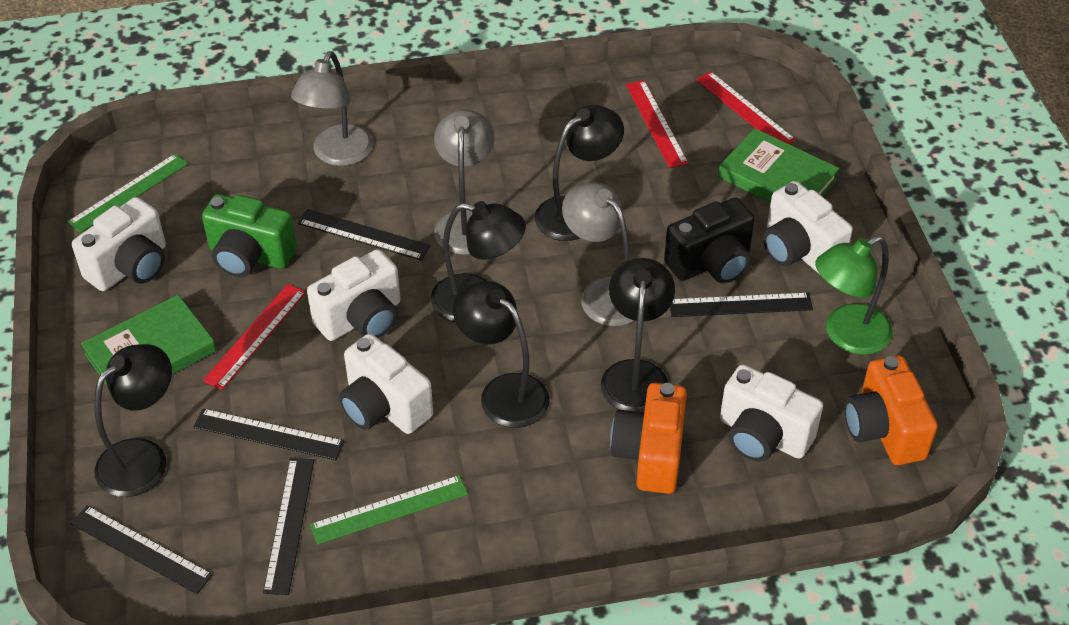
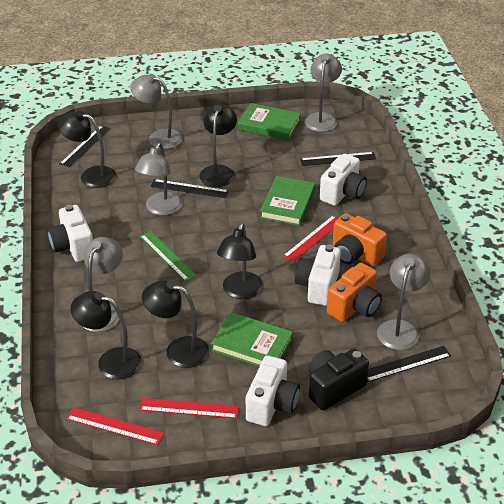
black ruler: [71,506,213,594] [194,408,345,460] [263,458,314,595] [298,209,430,260] [670,293,813,317] = 5 -> [60,125,111,167] [151,179,229,198] [300,152,376,166] [367,346,451,382] = 4
green book: [81,295,216,385] [718,128,839,203] = 2 -> [211,312,293,367] [238,103,301,140] [260,176,315,226] = 3
green camera: [202,194,297,277] = 1 -> none = 0
green lamp: [815,236,893,355] = 1 -> none = 0
green ruler: [68,154,188,233] [310,475,468,545] = 2 -> [140,231,197,282] = 1
grey lamp: [291,51,373,166] [434,109,495,255] [562,182,635,326] = 3 -> [82,237,123,332] [130,74,183,149] [135,143,182,215] [304,54,342,132] [377,254,431,350] = 5
white camera: [72,197,166,291] [307,249,400,341] [339,334,433,434] [720,364,823,461] [763,181,853,274] = 5 -> [48,205,93,262] [246,356,300,426] [295,245,341,306] [320,154,367,206] = 4

